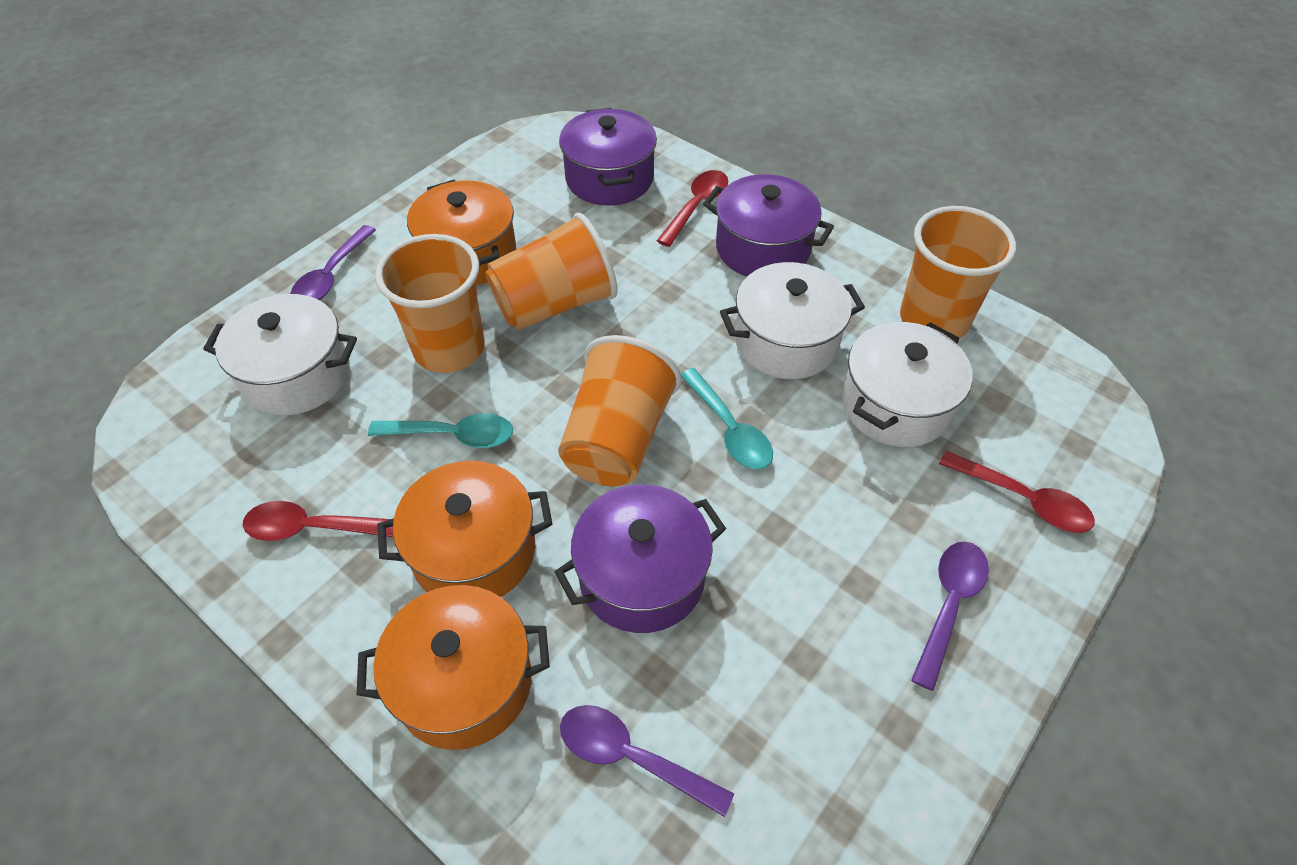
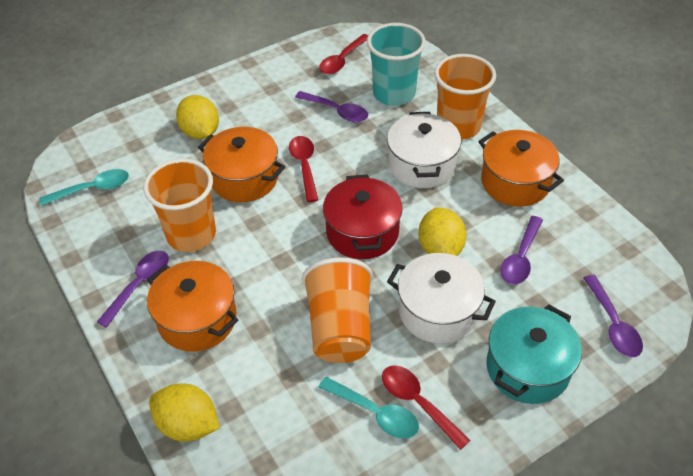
orange cup: [375,234,485,373] [485,213,618,330] [558,335,681,487] [900,206,1016,339] = 4 -> [143,159,216,252] [302,257,373,363] [434,54,496,139] = 3
purple pot: [555,484,726,633] [559,108,657,206] [703,174,834,276] = 3 -> none = 0
purple spoon: [290,225,376,300] [560,705,734,817] [911,541,989,691] = 3 -> [97,251,169,328] [295,91,368,122] [500,216,543,284] [584,275,643,357] = 4
red pot: none = 0 -> [323,174,403,259] = 1
turquoise cup: none = 0 -> [367,23,426,106] = 1
turquoise pot: none = 0 -> [487,304,582,404] = 1
white pot: [203,294,357,415] [720,262,865,379] [842,322,973,447] = 3 -> [387,112,461,188] [387,253,496,344] = 2
yellow lemon: none = 0 -> [149,384,220,442] [176,95,219,139] [419,208,466,256] = 3

